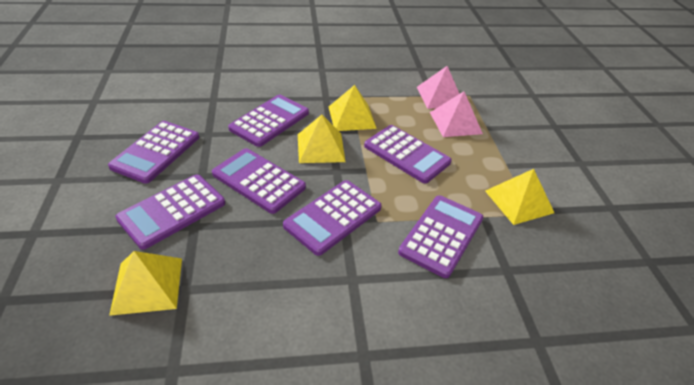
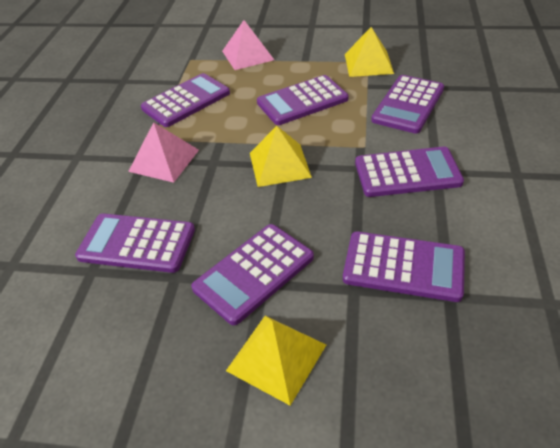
yellow pyramid: [109,251,182,316] [298,115,346,163] [329,85,377,131] [485,169,554,225] = 4 -> [226,316,326,406] [250,126,312,187] [345,27,394,77] = 3

